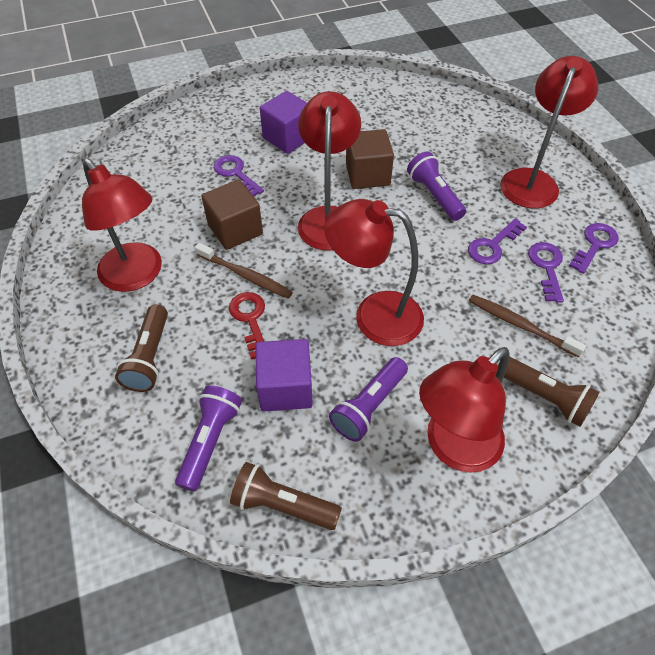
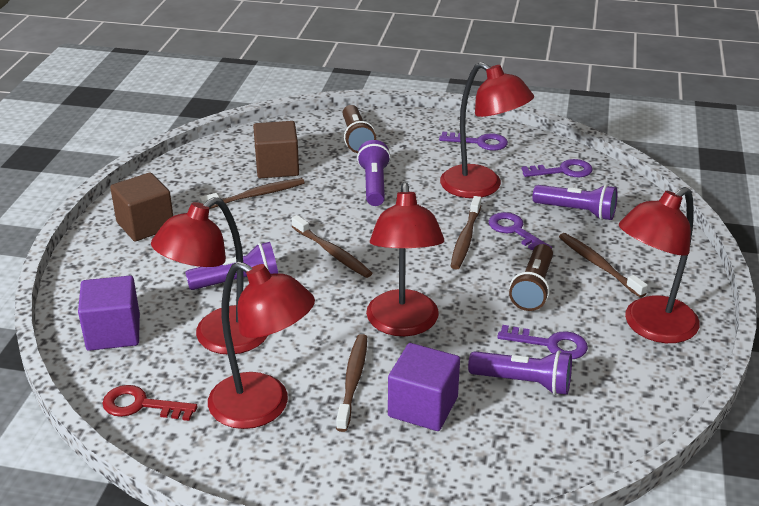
brown flashlight: [115,304,168,392] [230,462,342,530] [498,356,600,427] = 3 -> [343,105,376,153] [509,244,553,311] = 2
brown toothbrush: [195,243,293,299] [469,295,586,358] = 2 -> [200,178,305,209] [292,215,372,278] [336,334,367,432] [451,196,481,270] [559,233,648,298] = 5
purple flashlight: [175,385,242,492] [329,357,408,442] [407,152,466,221] = 3 -> [185,242,278,290] [357,140,391,206] [468,350,572,395] [532,185,617,220] = 4

